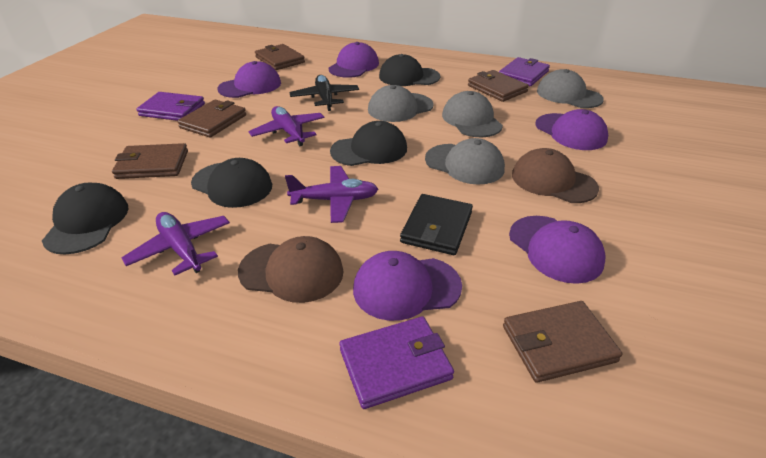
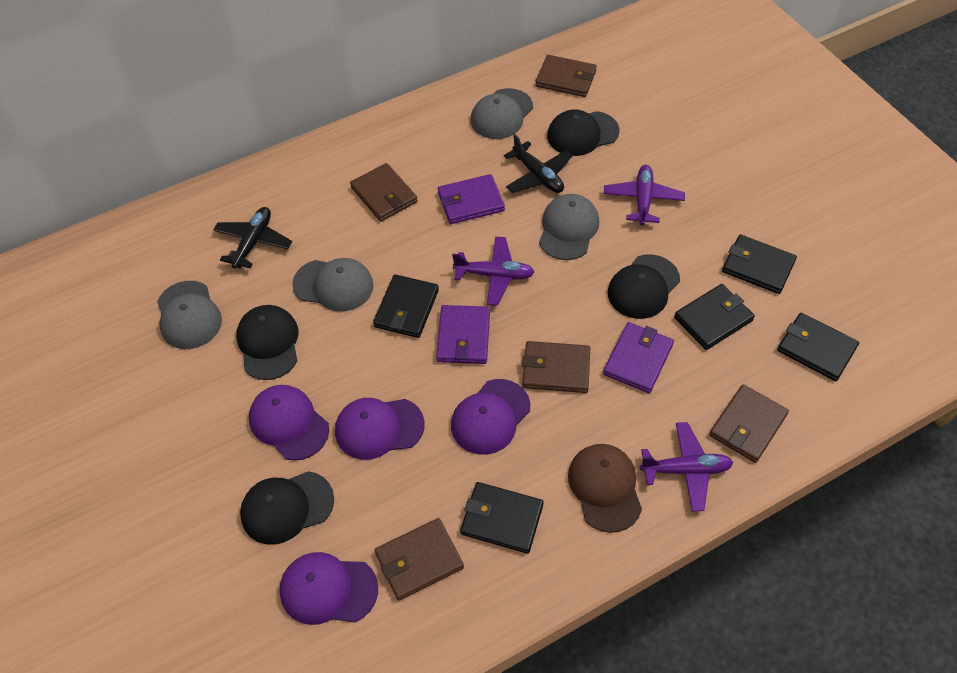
black plane: [289,75,359,111] = 1 -> [213,207,292,269] [504,134,573,193] = 2
black wallet: [400,194,473,255] = 1 -> [373,274,439,338] [460,482,544,554] [674,284,755,350] [722,234,797,294] [777,313,859,381] = 5
brown cap: [238,236,344,303] [512,148,599,203] = 2 -> [568,444,642,533] = 1
purple cap: [217,61,281,98] [328,42,379,78] [353,251,462,321] [509,216,606,284] [536,109,608,150] = 5 -> [249,385,329,461] [279,552,378,625] [335,398,425,460] [451,379,530,455] = 4

